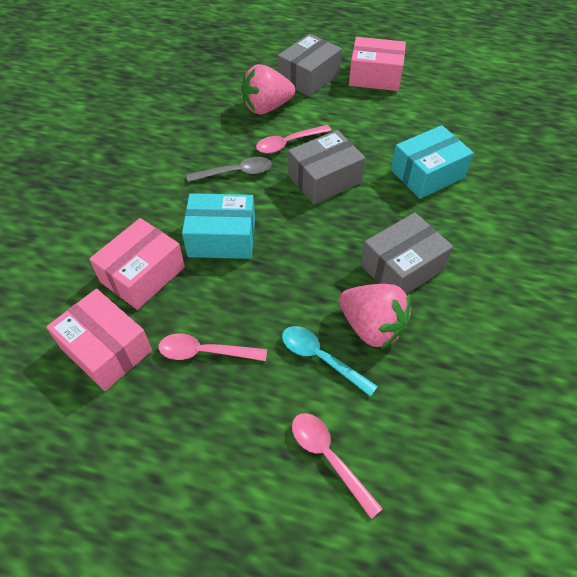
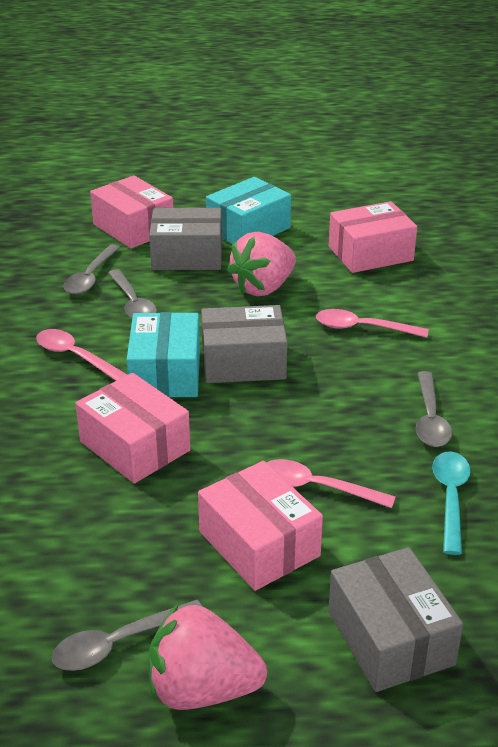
grey spoon: [186,157,272,182] = 1 -> [52,600,203,671] [63,244,121,294] [108,269,157,318] [416,371,452,447] = 4
pink box: [46,289,152,391] [89,218,185,310] [349,37,406,91] = 3 -> [75,373,190,484] [90,175,173,249] [198,461,323,591] [329,201,417,273] = 4

